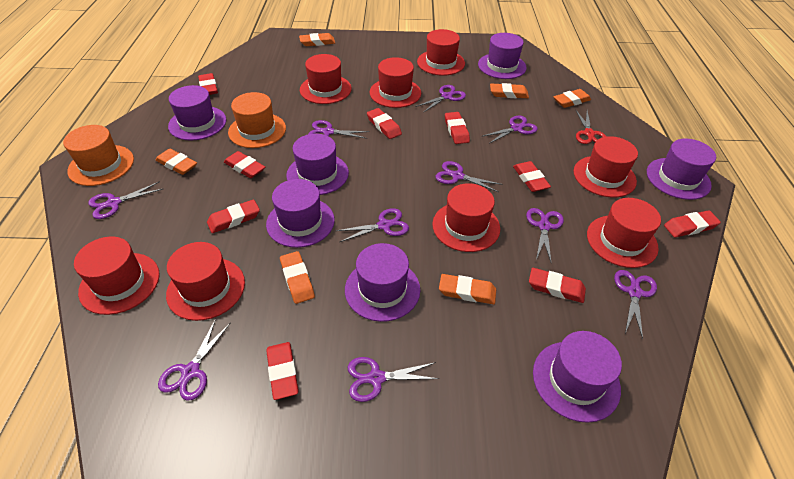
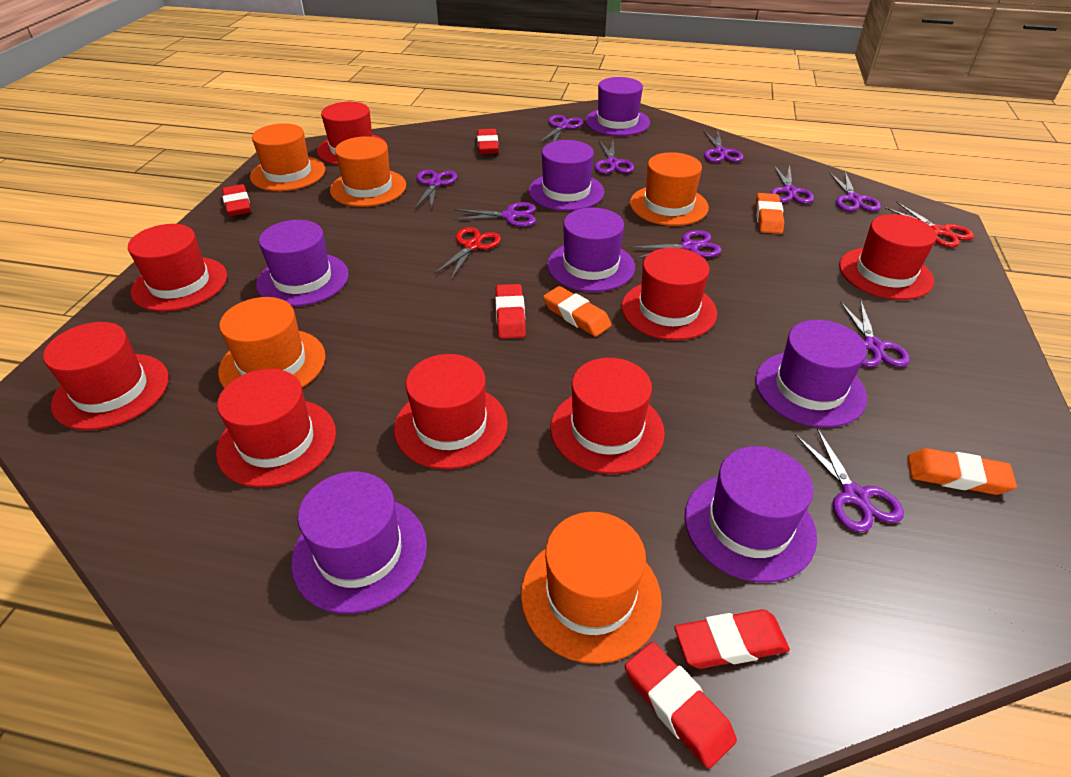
orange eraser: [156,149,197,175] [280,251,315,304] [299,33,335,46] [439,274,496,304] [490,83,529,98] [554,89,591,108] = 6 -> [543,286,612,337] [756,193,784,234] [907,448,1017,495] = 3
orange hat: [63,125,134,186] [228,92,286,148] = 2 -> [218,297,325,388] [250,123,325,191] [330,136,406,207] [521,512,662,664] [630,152,709,226] = 5
red eraser: [198,73,218,95] [207,199,260,233] [224,151,265,178] [266,342,298,400] [367,108,402,139] [445,112,470,144] [513,161,551,192] [529,268,586,303] [664,210,721,237] = 9 -> [222,184,251,216] [477,129,499,154] [495,284,526,339] [625,642,737,769] [675,609,790,669] = 5
red scissors: [575,109,607,144] = 1 -> [434,227,501,280] [885,202,974,248] = 2

